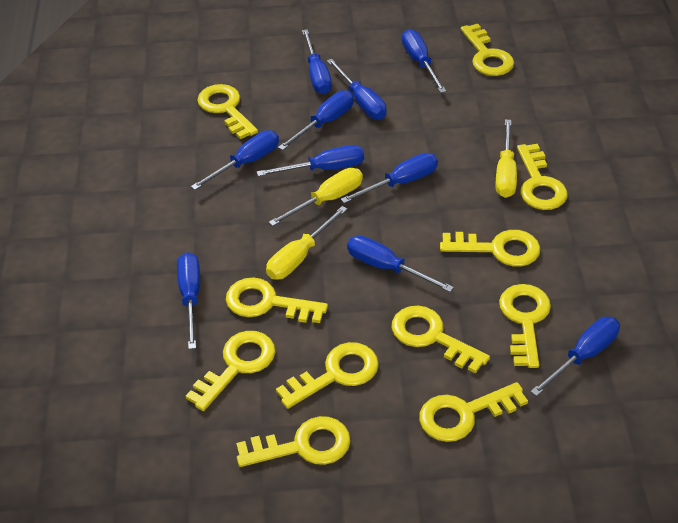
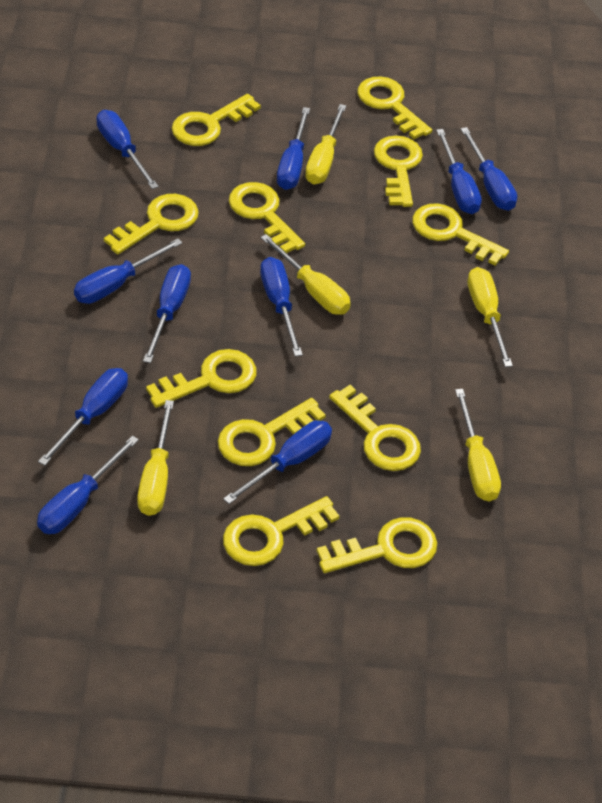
yellow screwdriver: [266,206,347,280] [269,168,363,226] [495,119,517,198] = 3 -> [137,400,174,516] [261,234,351,315] [305,104,346,184] [455,389,501,501] [467,267,513,367] = 5

